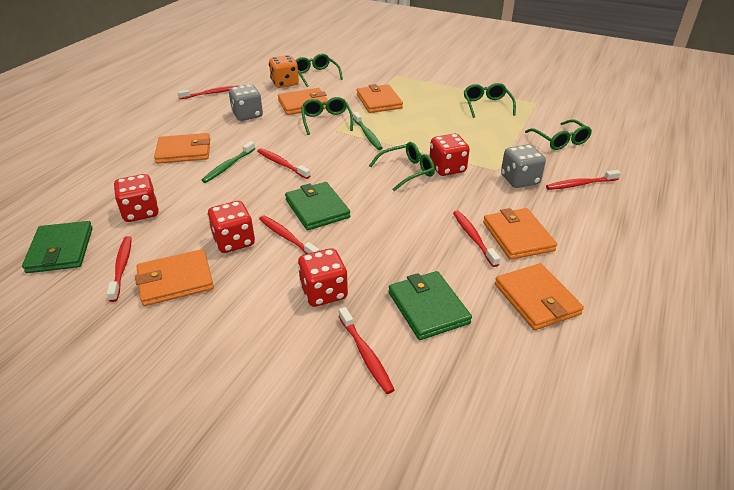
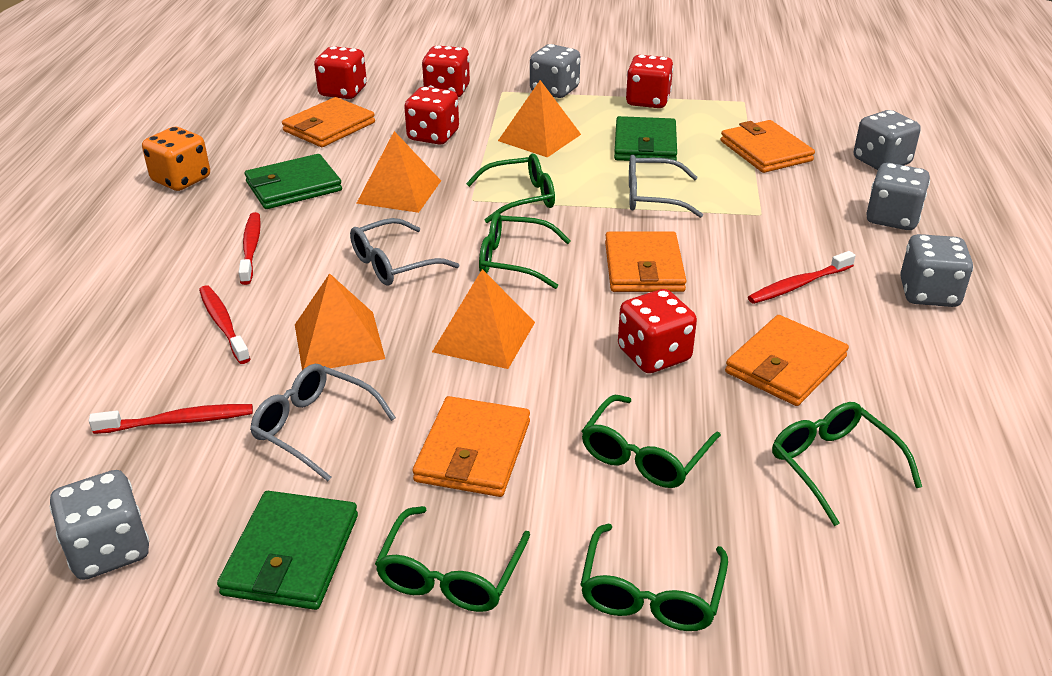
green glasses: [295,54,343,87] [301,97,353,135] [369,142,435,191] [464,83,516,118] [525,119,592,150] = 5 -> [375,506,530,612] [466,154,555,223] [479,212,571,289] [580,524,728,631] [582,395,721,488] [772,402,922,526] = 6
green toothbrush: [202,141,255,183] [353,112,382,150] = 2 -> none = 0
grey dice: [229,84,263,121] [501,144,546,188] = 2 -> [50,470,149,580] [530,44,580,98] [854,110,921,170] [866,163,930,230] [900,234,973,307] = 5
grey glasses: none = 0 -> [250,364,396,481] [350,218,459,286] [629,155,703,218] = 3
orange pyramid: none = 0 -> [295,273,385,370] [356,131,441,213] [432,269,535,369] [498,80,581,157] = 4
orange wallet: [135,249,214,306] [154,133,210,164] [278,88,328,115] [357,84,403,113] [483,208,557,260] [495,263,584,330] = 6 -> [282,97,375,147] [413,396,530,497] [605,231,686,292] [721,120,815,173] [725,315,849,406] = 5
red dice: [114,174,159,222] [207,201,255,253] [298,248,348,307] [429,134,470,176] = 4 -> [314,46,367,99] [404,87,459,145] [422,46,470,97] [618,289,697,373] [626,55,674,108] = 5
red toothbrush: [107,236,132,302] [178,85,240,99] [257,148,310,179] [259,215,319,254] [339,307,394,394] [453,210,500,267] [546,170,621,190] = 7 -> [89,404,253,434] [199,285,250,364] [238,212,261,285] [748,251,856,304] = 4

